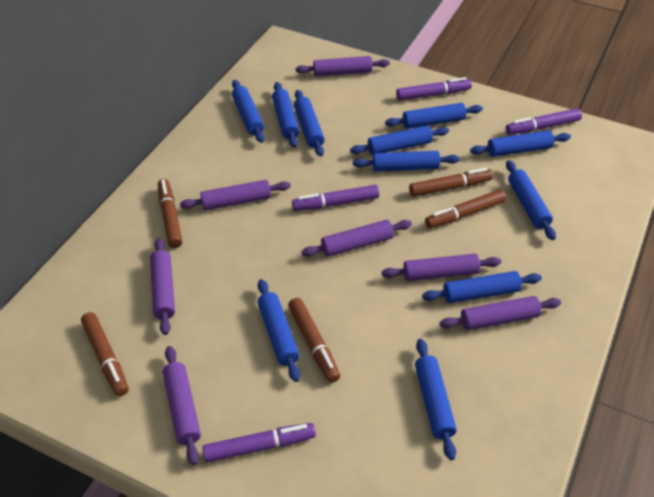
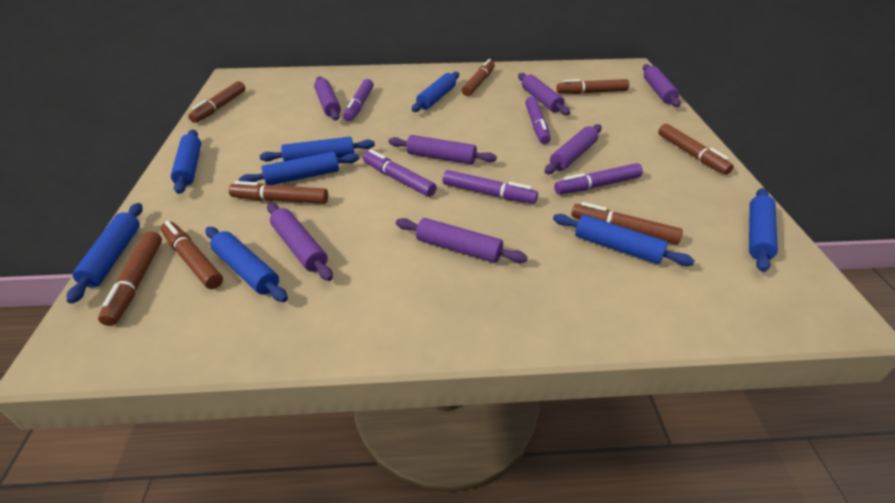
blue rolling pin: [232,80,265,143] [257,279,300,382] [272,82,299,148] [294,90,325,157] [350,126,449,155] [353,151,460,172] [385,103,483,129] [415,339,457,460] [422,271,542,303] [470,131,571,157] [506,160,556,240] = 11 -> [67,203,143,304] [171,130,201,194] [205,227,288,302] [239,152,359,185] [260,137,375,162] [412,72,459,112] [553,214,695,266] [749,188,778,272] = 8
brown marker: [81,312,129,396] [158,179,183,248] [288,298,340,383] [409,168,493,197] [425,189,506,228] = 5 -> [98,231,162,326] [161,221,223,289] [188,81,245,123] [229,181,328,204] [462,59,495,96] [556,79,629,94] [571,202,683,245] [658,124,734,175] = 8
purple marker: [202,423,316,463] [292,185,379,211] [396,77,472,101] [506,108,582,135] = 4 -> [343,79,374,122] [363,149,437,197] [443,170,538,204] [525,96,551,144] [554,163,643,194] = 5

